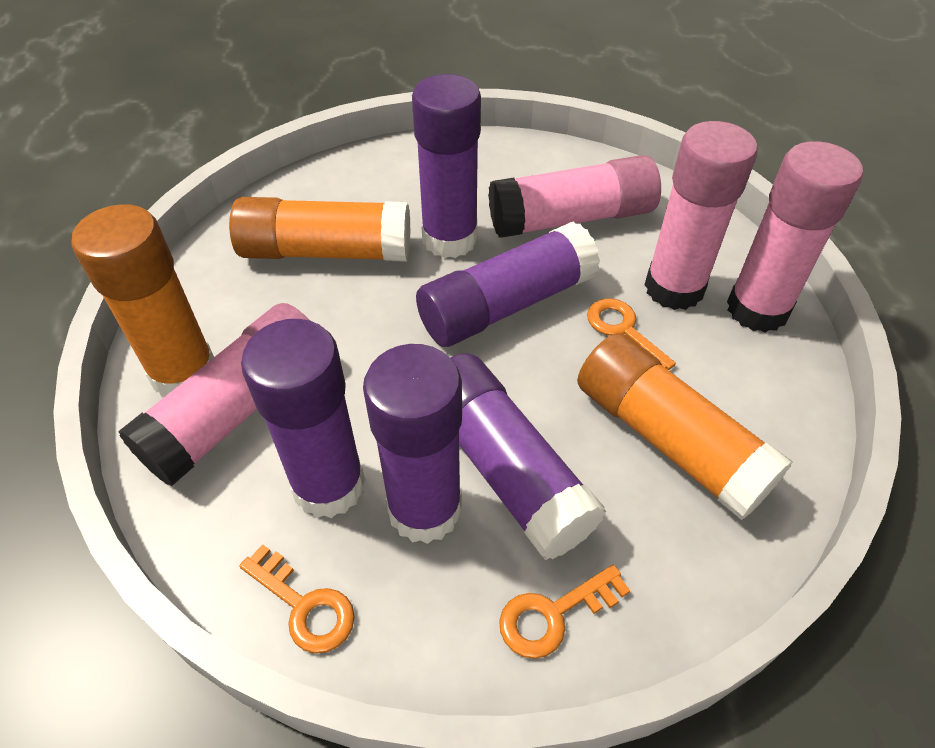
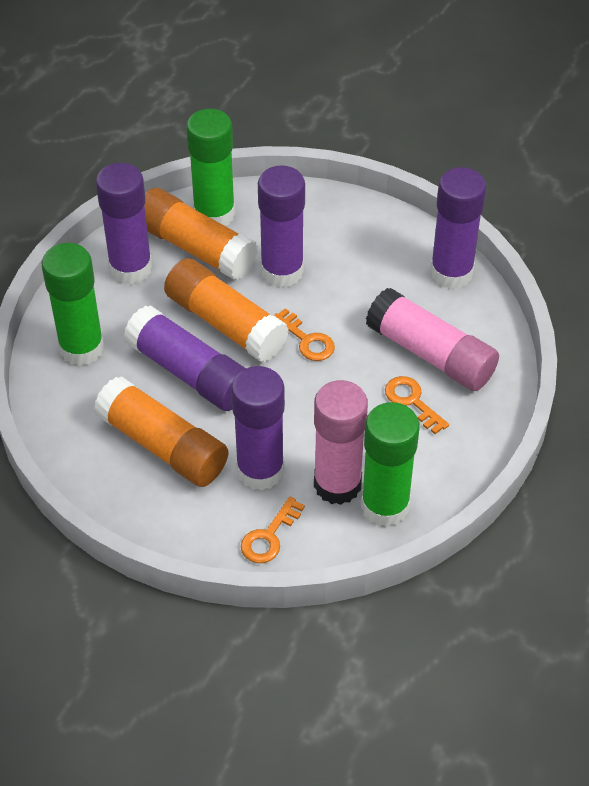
green glue stick: none = 0 -> [42,243,104,366] [186,109,235,226] [361,402,419,527] = 3
pink glue stick: [118,303,309,486] [488,155,661,238] [645,121,758,310] [727,141,863,333] = 4 -> [314,380,368,505] [366,288,499,391] = 2

